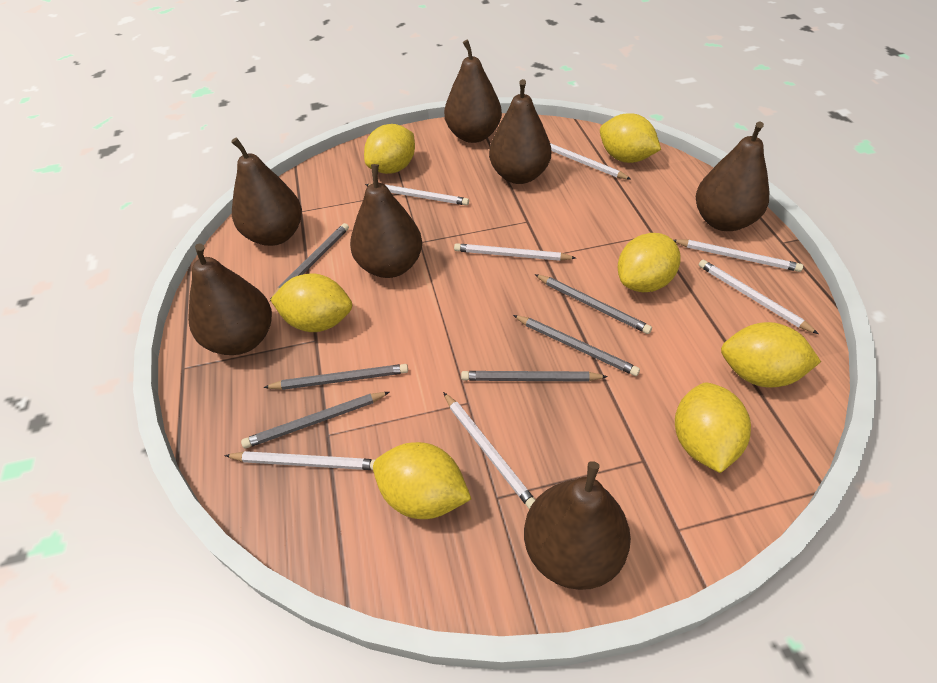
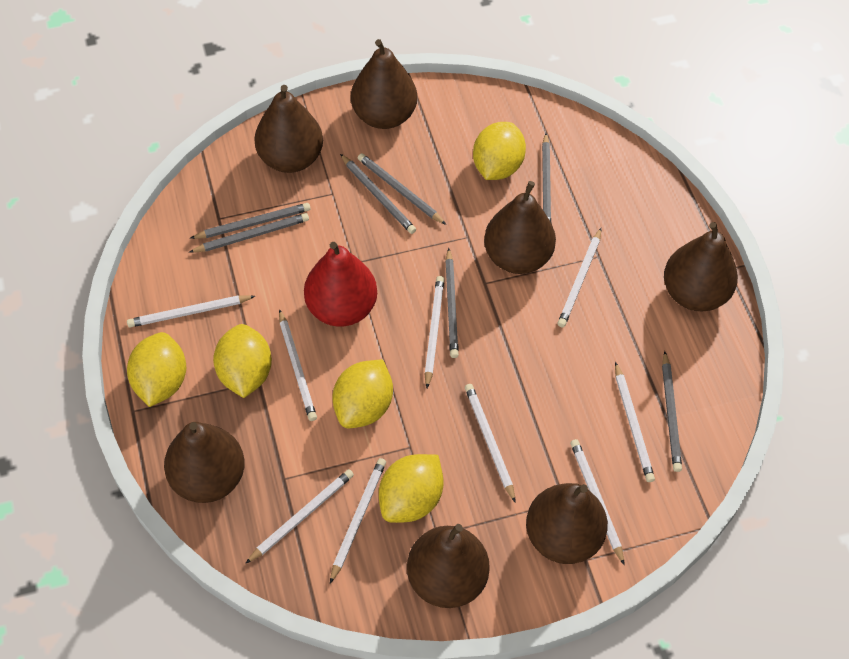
grey pencil: [241,392,390,449] [263,364,408,390] [270,223,349,301] [461,371,608,382] [513,315,640,376] [535,274,652,334] = 6 -> [190,203,310,239] [190,213,309,253] [340,154,416,234] [358,153,446,225] [445,248,459,358] [542,133,551,222] [662,351,682,472] = 7
red pear: none = 0 -> [304,242,377,327] = 1
white pencil: [224,451,375,470] [365,184,469,206] [443,392,535,509] [454,243,576,261] [550,143,631,180] [674,239,803,272] [698,260,818,334] = 7 -> [127,295,255,327] [245,469,354,564] [279,309,317,421] [330,458,386,584] [424,276,444,388] [465,384,516,503] [557,228,601,328] [570,439,625,565] [615,362,655,482] = 9
yellow lemon: [270,273,352,332] [364,124,415,174] [373,442,471,519] [600,113,661,163] [618,233,681,292] [675,383,751,473] [721,322,821,388] = 7 -> [127,332,186,407] [213,324,272,398] [332,359,393,428] [379,454,443,523] [473,122,526,180] = 5

